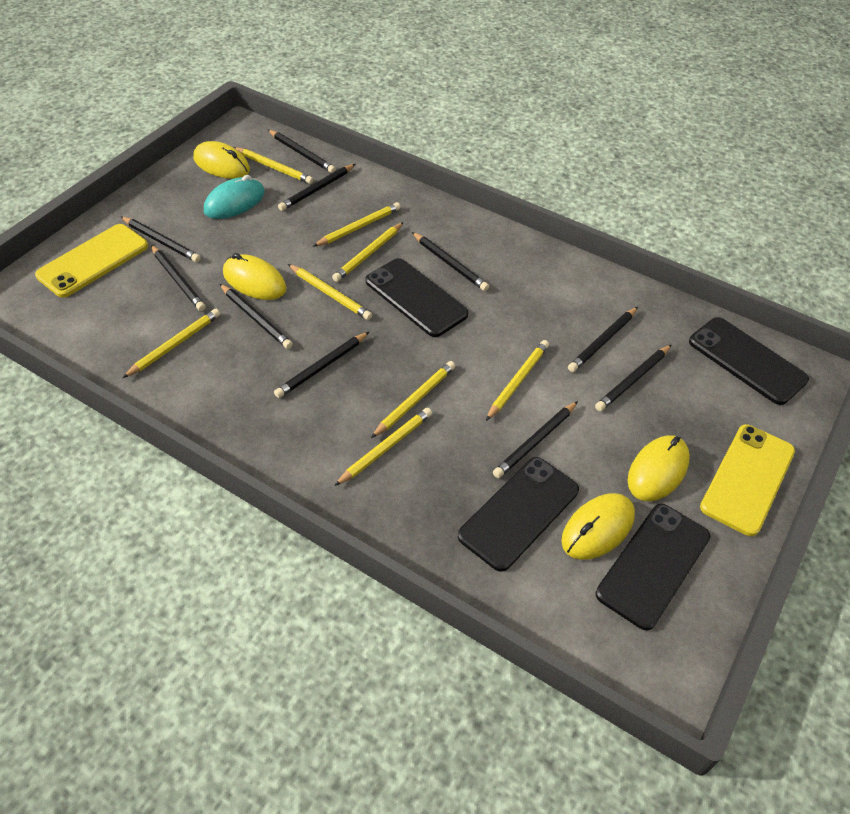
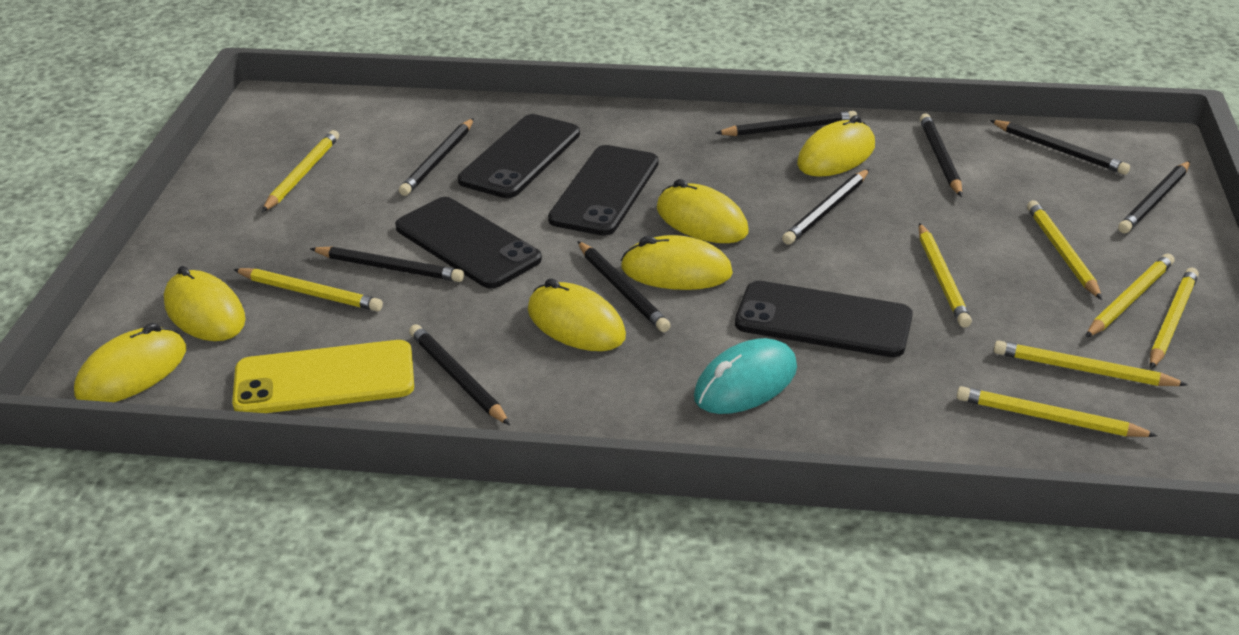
black pencil: [121,217,201,262] [151,245,206,311] [220,284,293,349] [268,130,336,173] [274,332,369,398] [278,164,355,211] [412,232,489,291] [493,401,578,478] [568,307,638,372] [595,344,672,411] = 10 -> [310,247,464,282] [399,118,474,196] [409,324,510,425] [577,241,671,332] [715,111,857,136] [782,169,869,245] [920,113,962,197] [990,120,1130,175] [1118,161,1190,233] = 9
yellow mouse: [193,141,250,179] [223,253,286,300] [561,493,635,560] [628,435,690,501] = 4 -> [74,323,186,402] [164,266,246,341] [528,278,626,351] [621,235,733,290] [657,179,748,243] [797,115,875,177] = 6
yellow phone: [35,224,148,298] [700,424,795,536] = 2 -> [232,340,414,413] = 1

